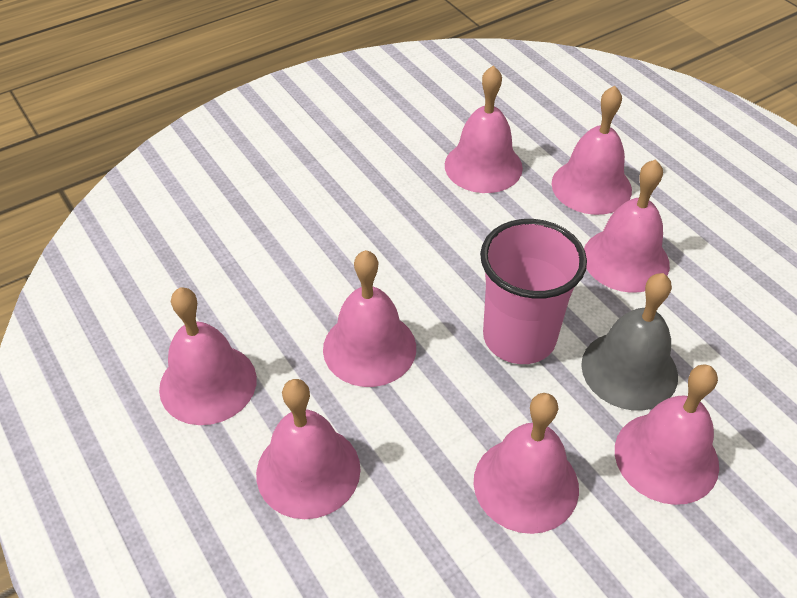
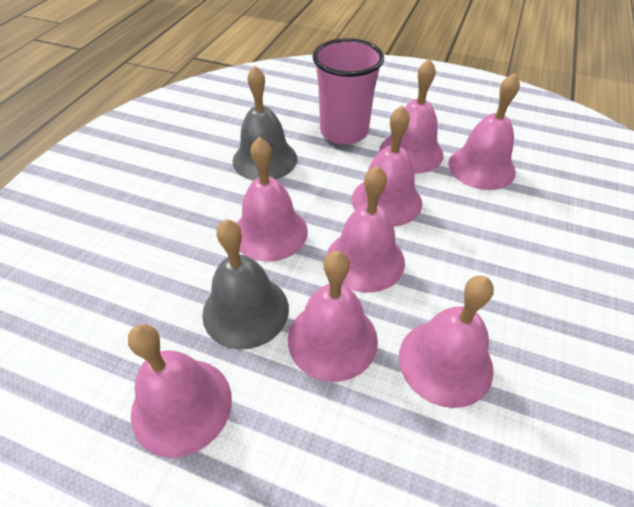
grey bell: [581,273,678,410] = 1 -> [202,219,289,350] [233,66,297,180] = 2

